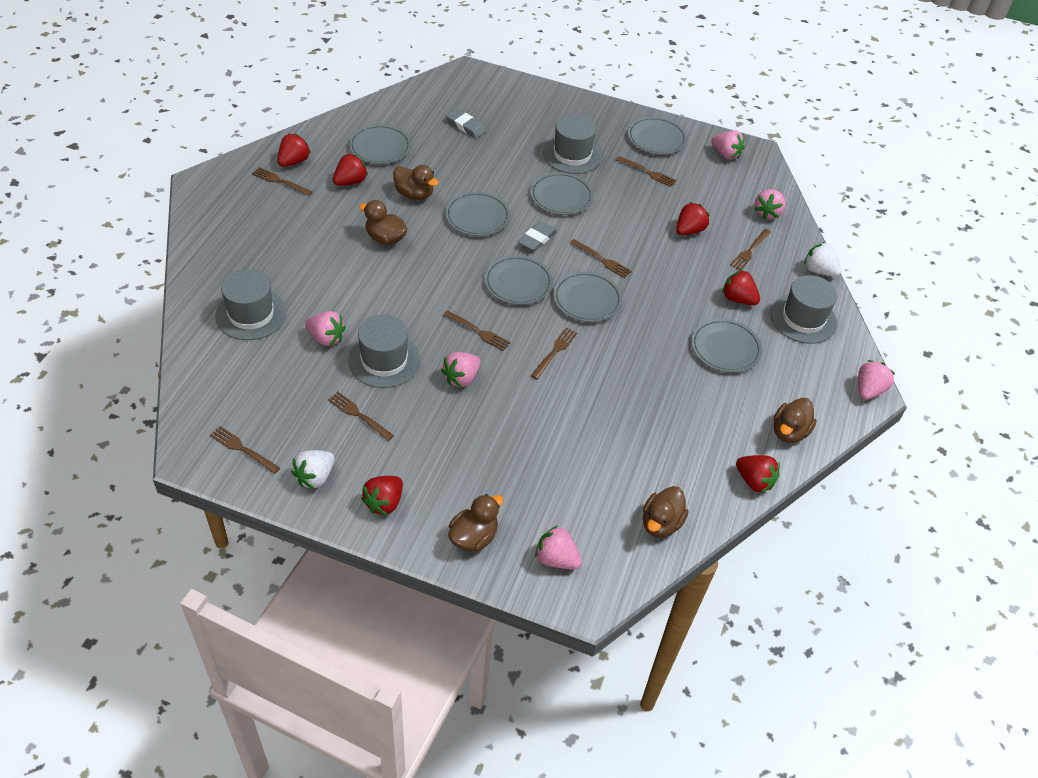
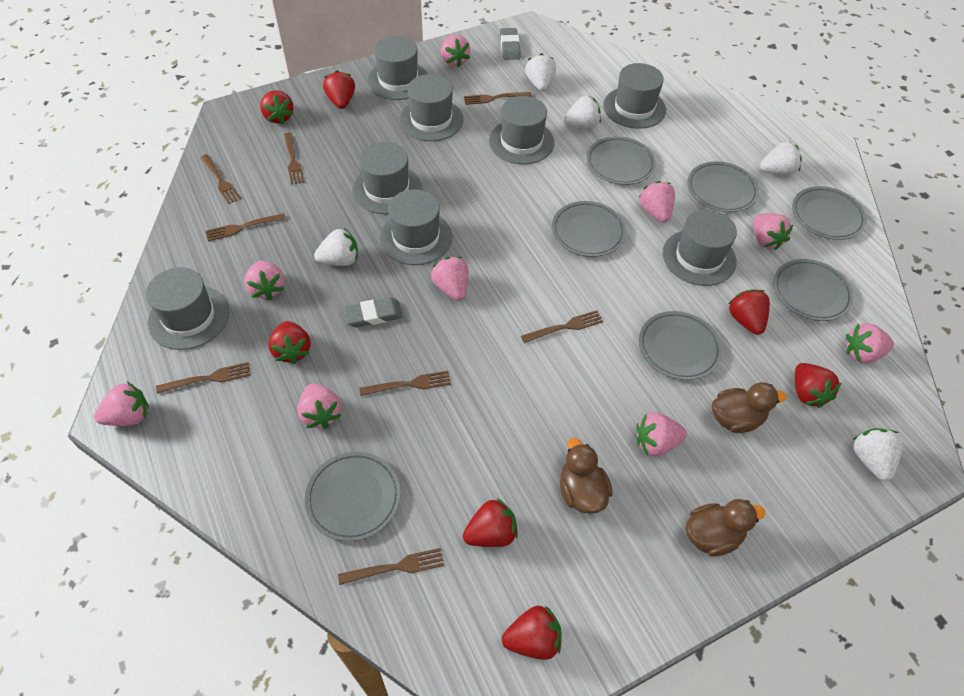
brown duck: [359,200,408,245] [393,165,439,200] [448,494,504,552] [643,486,689,538] [774,398,817,443] = 5 -> [560,438,612,514] [686,499,765,557] [712,382,786,433] = 3
grey hat: [215,269,287,340] [348,315,420,388] [543,114,602,174] [770,275,837,344] = 4 -> [146,267,229,350] [352,142,422,214] [367,36,428,100] [379,189,452,265] [399,74,464,141] [489,96,554,164] [603,63,666,129] [663,209,737,286] = 8
pink strawberry: [305,311,346,346] [441,352,481,387] [535,526,582,569] [711,130,745,160] [754,189,786,220] [858,360,895,400] = 6 -> [94,382,149,426] [244,261,285,300] [297,384,341,429] [431,257,468,301] [441,35,470,67] [636,412,687,456] [639,181,675,222] [753,213,793,250] [846,323,894,364] = 9
red strawberry: [277,134,311,167] [333,153,368,186] [361,476,403,515] [676,202,710,235] [722,270,760,305] [736,455,780,493] = 6 -> [260,90,294,124] [268,321,311,364] [323,71,355,109] [463,498,518,547] [502,606,562,660] [729,289,770,335] [795,363,841,408] = 7
white strawberry: [291,450,334,489] [804,242,841,276] = 2 -> [314,228,358,266] [525,53,556,91] [564,95,601,129] [760,141,802,176] [852,428,903,481] = 5

